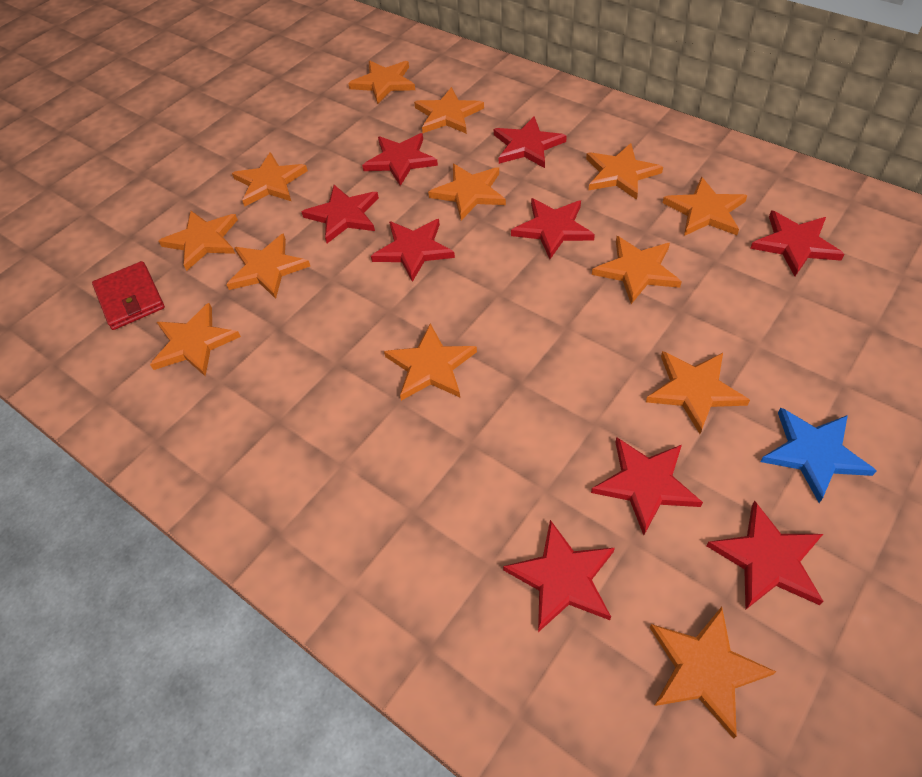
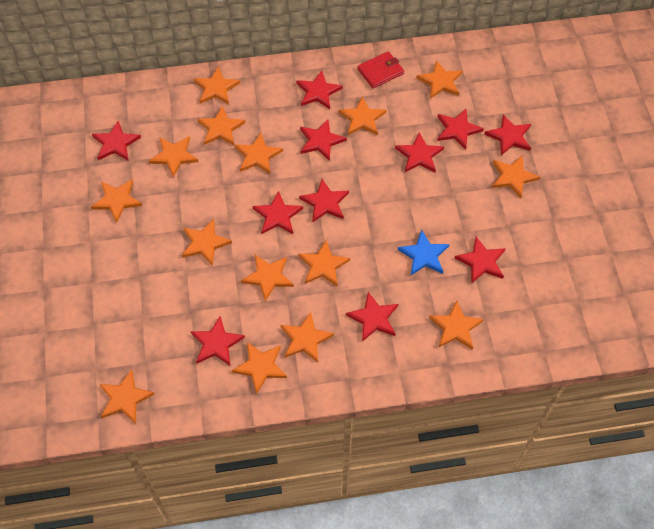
orange star: [150,303,241,376] [159,211,238,271] [226,233,310,299] [232,152,308,207] [348,60,415,104] [384,323,477,401] [414,87,484,134] [428,164,506,220] [586,143,663,200] [592,236,682,304] [646,351,750,434] [650,607,776,739] [663,177,747,236] = 13 -> [91,180,142,223] [100,369,154,423] [149,136,199,178] [182,219,232,266] [194,66,240,104] [197,106,246,145] [232,342,287,394] [235,133,283,174] [241,255,294,302] [281,312,334,363] [298,240,350,287] [339,96,386,135] [416,60,463,99] [429,300,484,350] [492,155,540,198] = 15
red star: [301,185,379,243] [362,133,438,186] [371,219,455,282] [494,116,567,168] [503,520,615,632] [511,198,595,259] [591,437,703,535] [707,501,823,610] [750,210,845,276] = 9 -> [92,121,141,160] [191,317,245,366] [253,191,303,234] [296,71,343,109] [299,179,349,223] [300,119,347,161] [346,292,398,342] [395,132,444,173] [437,109,484,150] [455,237,506,284] [484,114,531,155] = 11

